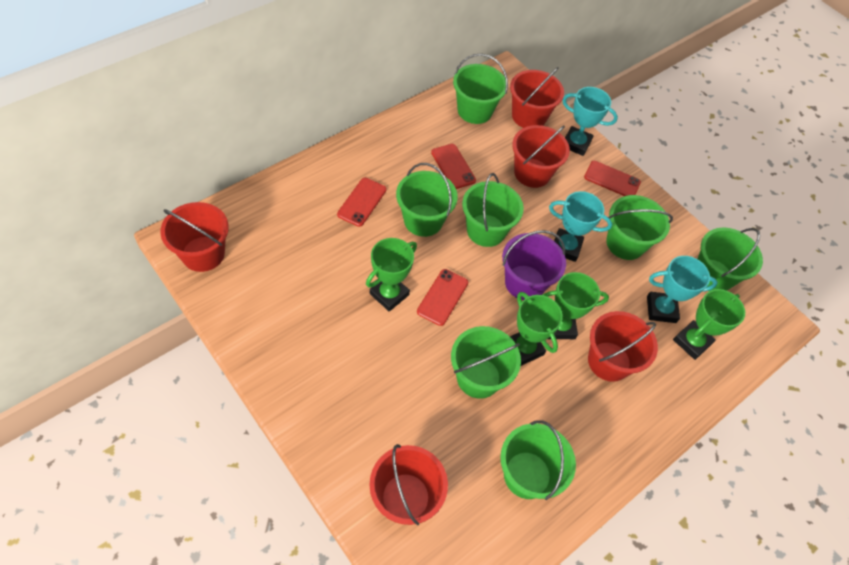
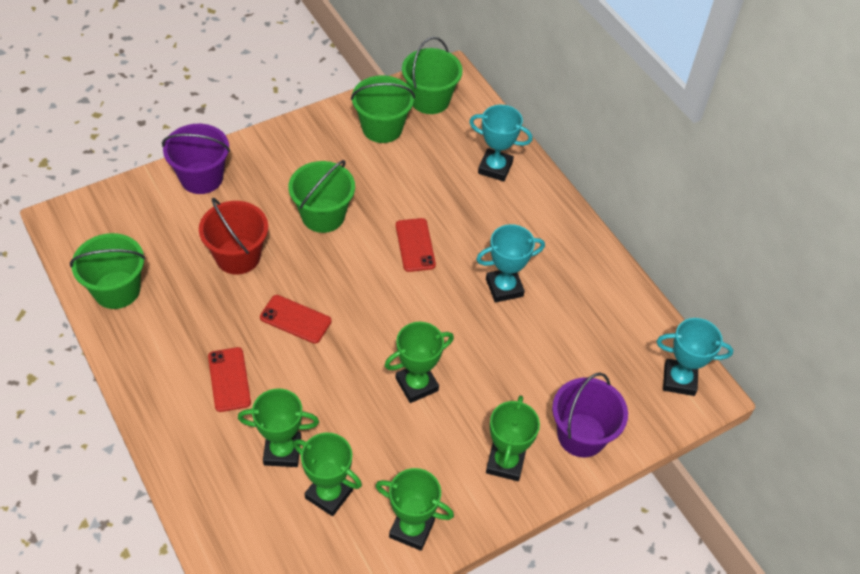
green bucket: [396,163,458,237] [451,326,521,399] [453,54,508,124] [462,173,524,247] [500,420,576,500] [606,195,673,260] [697,227,763,291] = 7 -> [70,233,146,309] [288,160,355,233] [351,75,415,143] [402,37,463,114] = 4
green trophy: [366,238,417,312] [510,292,563,366] [543,272,609,339] [673,289,745,360] = 4 -> [238,388,319,467] [293,433,362,516] [376,468,454,551] [385,322,454,403] [486,395,540,481] = 5
purple bucket: [502,230,566,300] = 1 -> [162,124,230,194] [552,372,628,457] = 2
red bucket: [160,202,229,272] [370,444,448,525] [510,67,564,128] [512,125,570,188] [588,311,658,382] = 5 -> [199,198,268,275] = 1
red phone: [337,178,387,227] [417,269,468,326] [431,144,476,189] [584,161,641,196] = 4 -> [208,347,251,412] [260,295,331,344] [396,218,436,272] = 3

